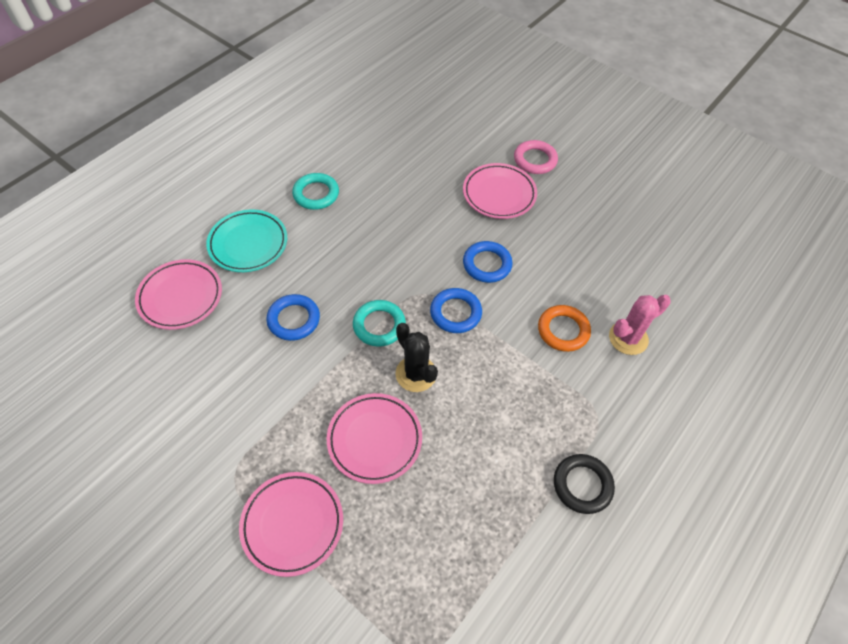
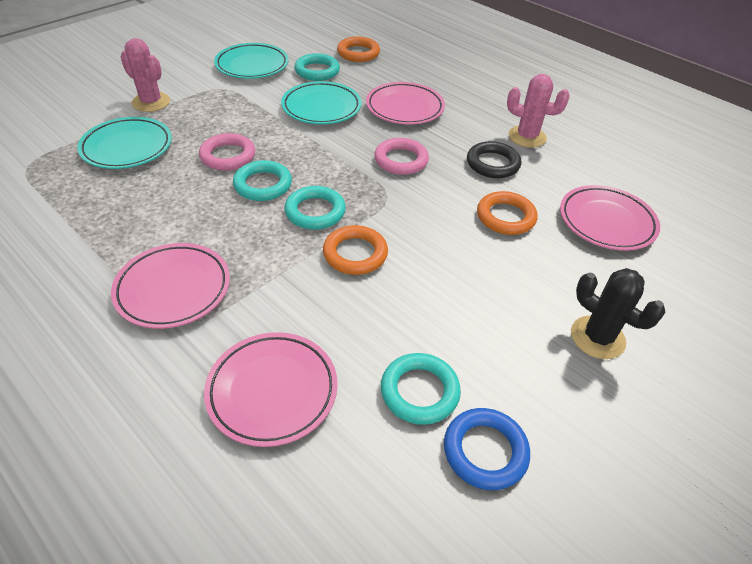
blue ring: [266,294,320,341] [430,288,482,333] [463,241,513,283] = 3 -> [444,408,530,490] = 1
orange ring: [538,305,591,352] = 1 -> [323,225,388,275] [337,37,380,62] [477,191,538,235] = 3
pink cactus: [609,295,671,355] = 1 -> [121,38,170,112] [507,74,570,148] = 2
pink ring: [514,140,558,174] = 1 -> [199,133,255,171] [374,138,429,175] = 2
turquoise plate: [206,209,287,272] = 1 -> [77,117,172,169] [214,43,289,79] [281,81,362,124] = 3
turquoise ring: [292,173,339,210] [353,300,406,347] = 2 -> [233,160,292,201] [284,186,346,230] [294,53,340,81] [381,353,461,425] = 4

